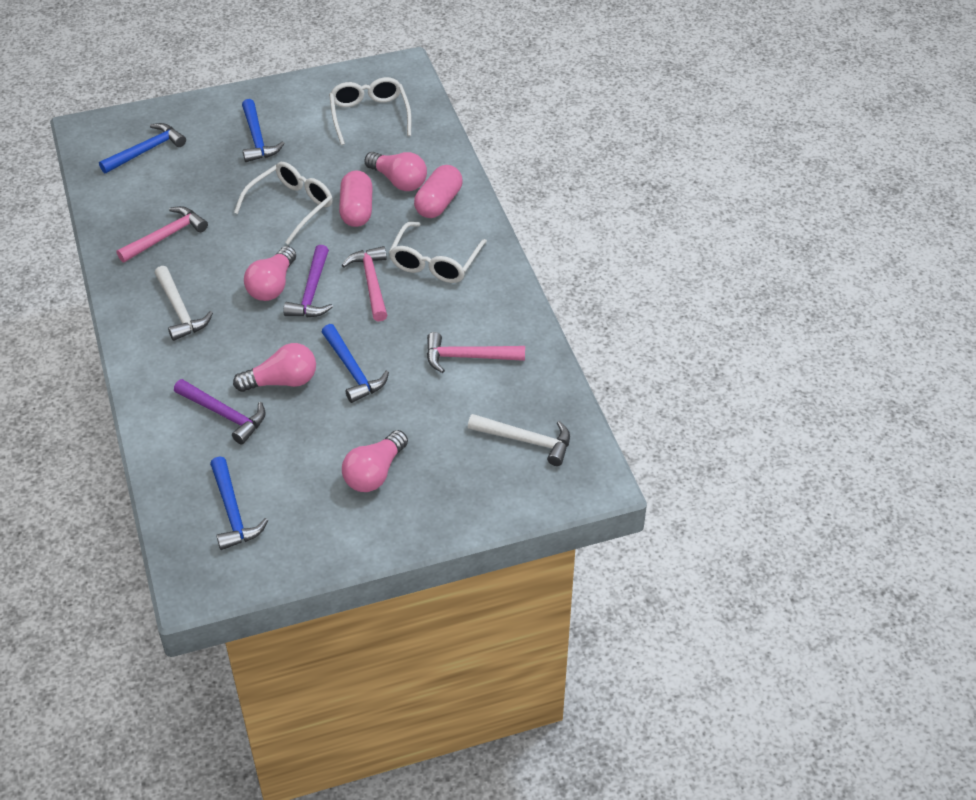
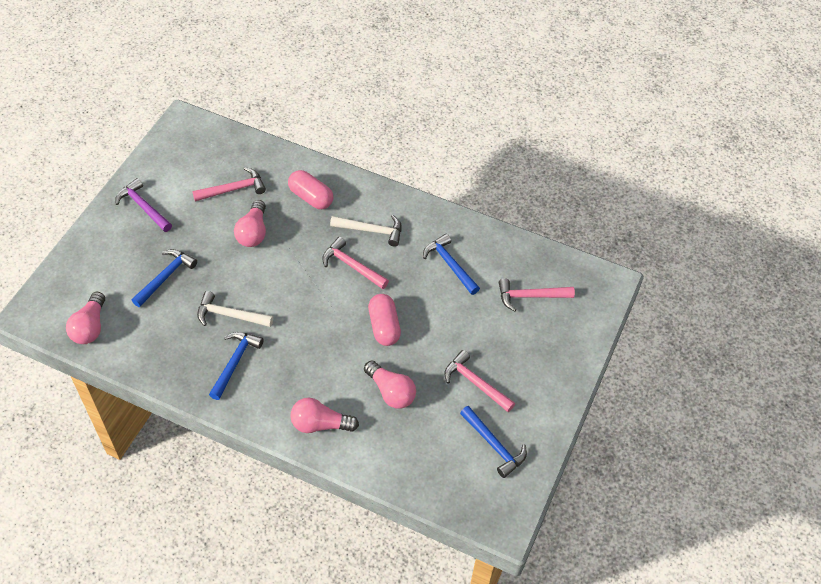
pink hammer: [117,206,208,262] [341,246,387,322] [427,332,525,373] = 3 -> [192,167,266,201] [322,237,389,289] [444,350,515,412] [499,278,575,312] = 4
purple hammer: [174,379,265,444] [283,245,333,317] = 2 -> [115,178,172,232] = 1
white glasses: [234,162,333,245] [329,77,412,145] [389,222,487,283] = 3 -> none = 0

